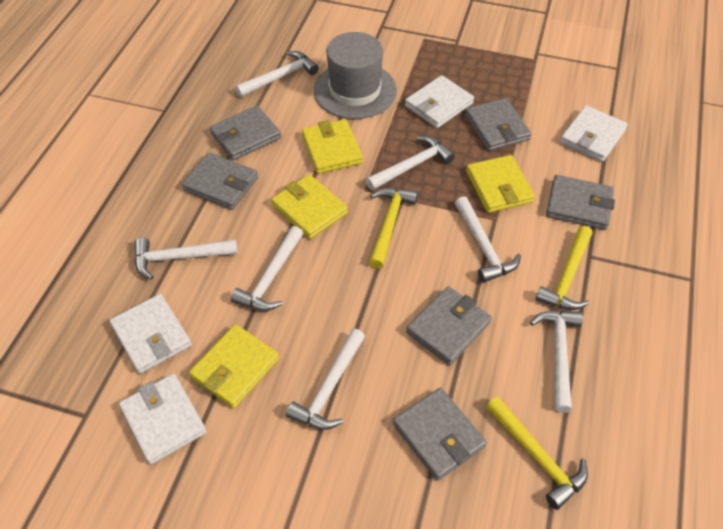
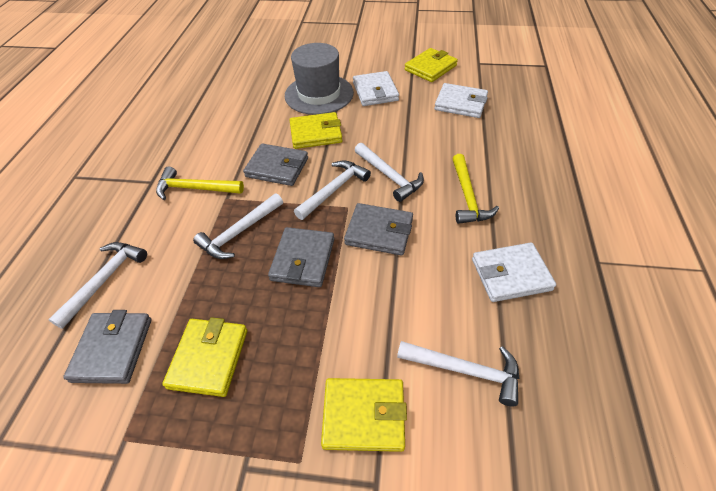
grey wallet: [182,152,258,210] [210,106,281,160] [393,387,487,481] [406,286,492,365] [465,98,531,151] [546,175,615,230] = 6 -> [63,310,152,384] [243,143,308,186] [268,227,334,287] [344,203,413,256] = 4
white hammer: [135,237,238,280] [231,226,303,311] [235,51,319,97] [286,329,365,430] [366,136,455,190] [455,197,521,283] [530,311,583,413] = 7 -> [48,242,147,329] [193,193,283,259] [294,160,371,220] [355,143,424,202] [397,341,520,406] = 5
white wallet: [109,294,192,374] [119,374,207,464] [405,75,474,128] [560,105,628,162] = 4 -> [353,71,399,106] [434,83,488,118] [472,243,556,302] = 3
yellow hammer: [369,188,418,269] [486,396,588,510] [536,226,592,310] = 3 -> [156,166,244,200] [452,154,499,224] = 2

